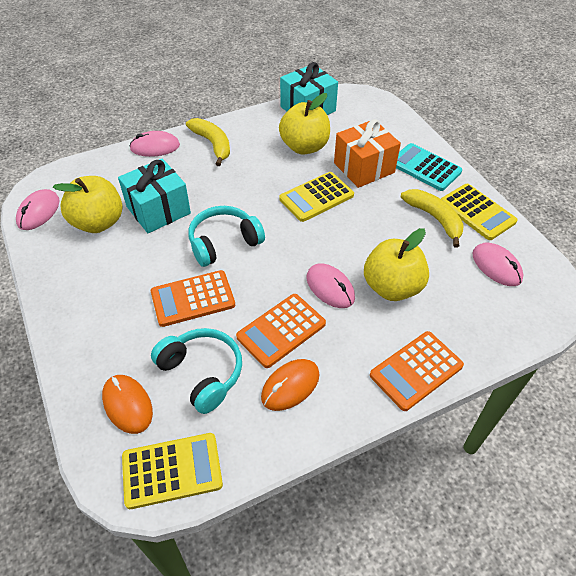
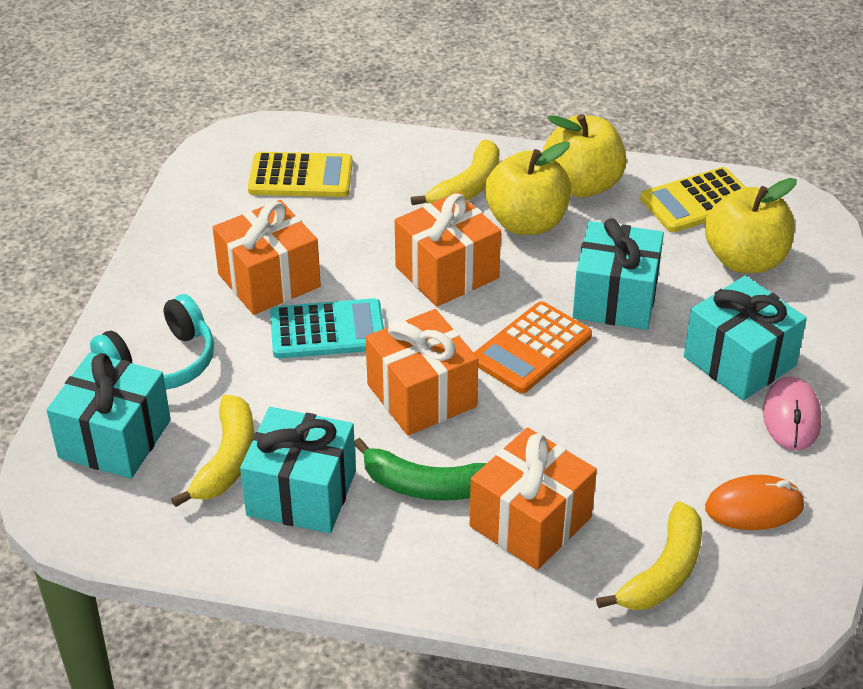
green banana: none = 0 -> [355,438,487,501] = 1
orange calculator: [151,270,235,327] [236,294,326,368] [370,331,464,411] = 3 -> [474,301,592,393] = 1
orange gift: [334,119,401,188] = 1 -> [213,200,321,315] [366,309,478,436] [395,192,501,307] [470,427,597,570] = 4
orange mouse: [102,375,153,434] [261,359,320,411] = 2 -> [705,475,805,530] = 1
pink mouse: [16,189,59,230] [129,131,180,157] [307,263,355,308] [472,243,523,286] = 4 -> [763,376,822,451] = 1
turquoise gift: [118,158,191,233] [280,62,338,115] = 2 -> [47,352,171,479] [240,407,356,533] [572,218,664,330] [684,276,807,401] = 4
turquoise headphones: [151,328,242,414] [188,206,265,267] = 2 -> [90,294,214,390] = 1
yellow banana: [186,118,230,166] [401,189,464,248] = 2 -> [171,395,254,507] [411,140,500,205] [596,501,702,610] = 3
yellow calculator: [122,433,223,509] [279,172,354,222] [441,184,518,240] = 3 -> [248,152,353,197] [640,167,745,232] = 2

